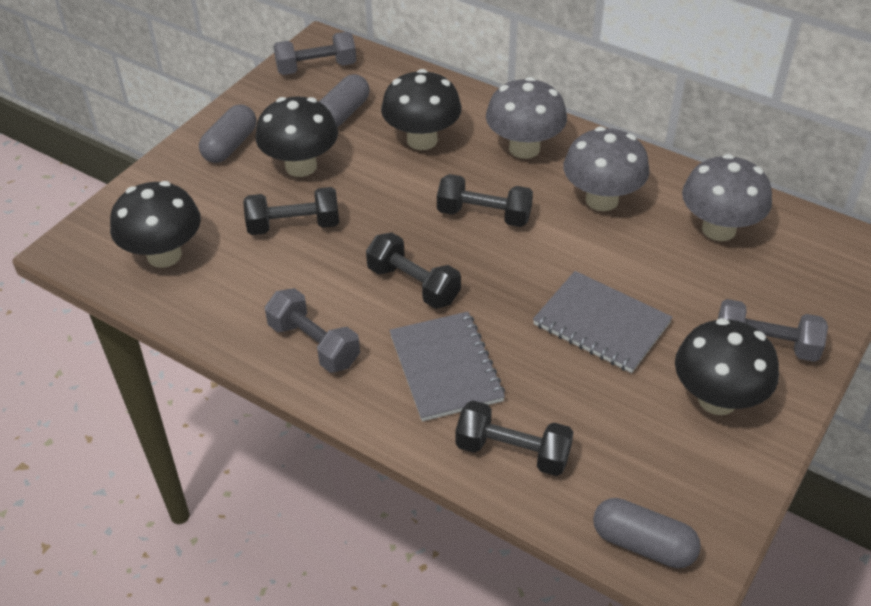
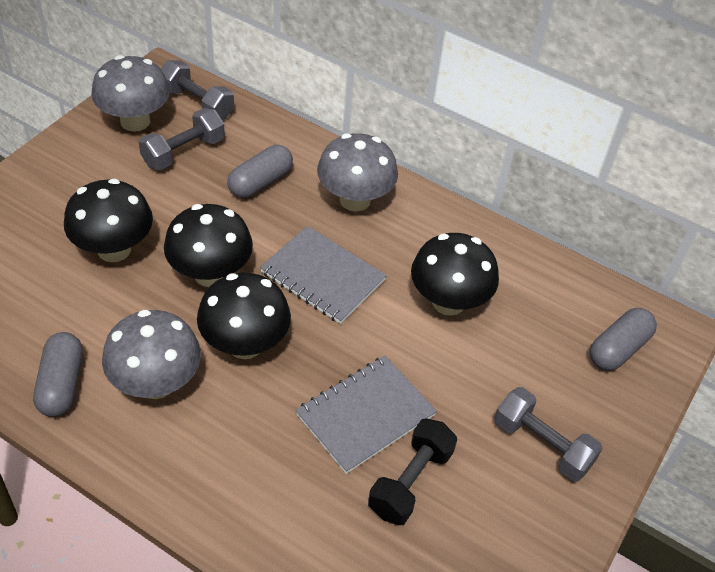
black dumbbell: [243,187,339,235] [366,233,461,309] [437,174,533,227] [455,401,573,476] = 4 -> [368,418,457,525] = 1

